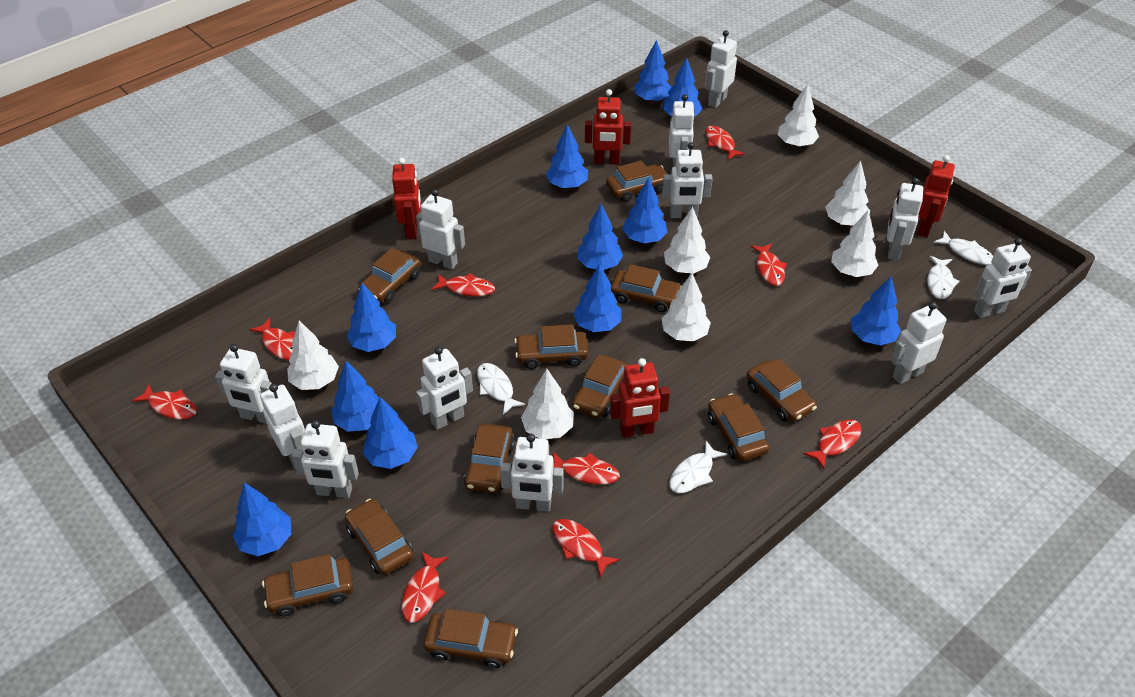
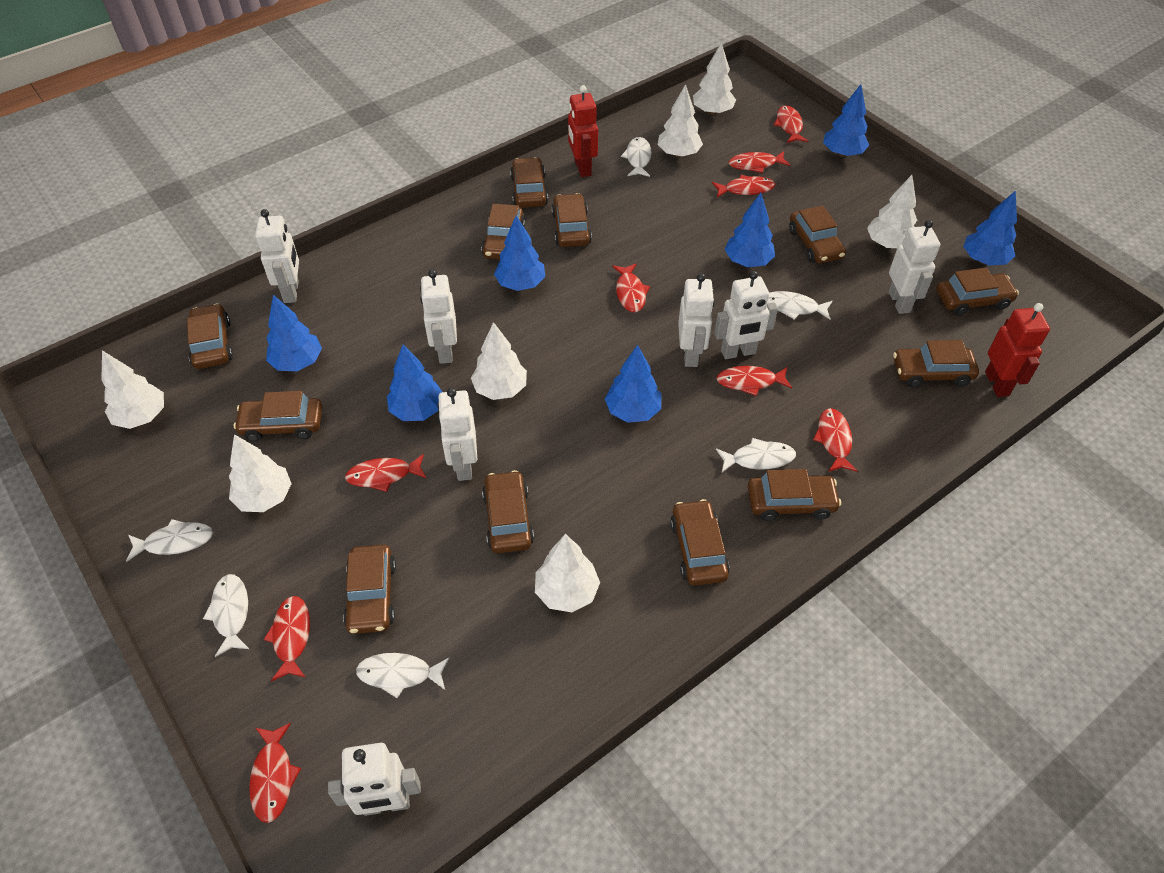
blue tree: [233,483,291,556] [331,361,379,432] [347,283,396,352] [363,397,418,469] [546,124,588,189] [573,264,621,332] [577,204,623,270] [622,177,668,243] [634,40,671,103] [662,57,702,116] [851,277,901,346] = 11 -> [266,295,322,372] [387,344,442,421] [494,215,545,291] [605,345,661,423] [724,193,775,267] [823,84,869,157] [963,190,1017,265] = 7
brown car: [262,554,354,616] [345,499,413,575] [359,247,421,303] [424,608,518,668] [464,424,515,493] [515,325,588,369] [572,354,628,418] [606,160,668,202] [611,264,682,312] [708,393,769,462] [746,359,817,422] = 11 -> [187,303,233,369] [234,391,323,442] [343,545,396,634] [481,204,525,259] [482,470,534,553] [510,157,548,208] [551,193,592,247] [670,499,730,586] [748,469,841,521] [789,206,846,264] [893,340,979,387] [936,268,1019,316] = 12
red robot: [392,158,421,240] [585,89,631,165] [610,358,670,438] [917,155,955,237] = 4 -> [568,85,598,177] [985,303,1050,397] = 2
white fish: [477,363,525,415] [669,441,727,493] [927,255,960,299] [933,231,993,265] = 4 -> [126,519,213,562] [203,574,249,657] [356,653,449,698] [621,137,652,177] [716,438,796,472] [767,291,832,320] = 6
white robot: [215,344,272,424] [260,384,305,469] [292,420,359,498] [416,189,465,269] [416,347,473,430] [500,434,564,512] [662,142,713,218] [669,94,695,167] [705,30,737,108] [887,178,923,260] [890,302,947,384] [974,238,1032,318] = 12 -> [255,209,299,303] [328,743,421,816] [420,270,457,364] [437,388,477,481] [678,273,715,367] [714,271,778,359] [889,220,940,314] = 7

